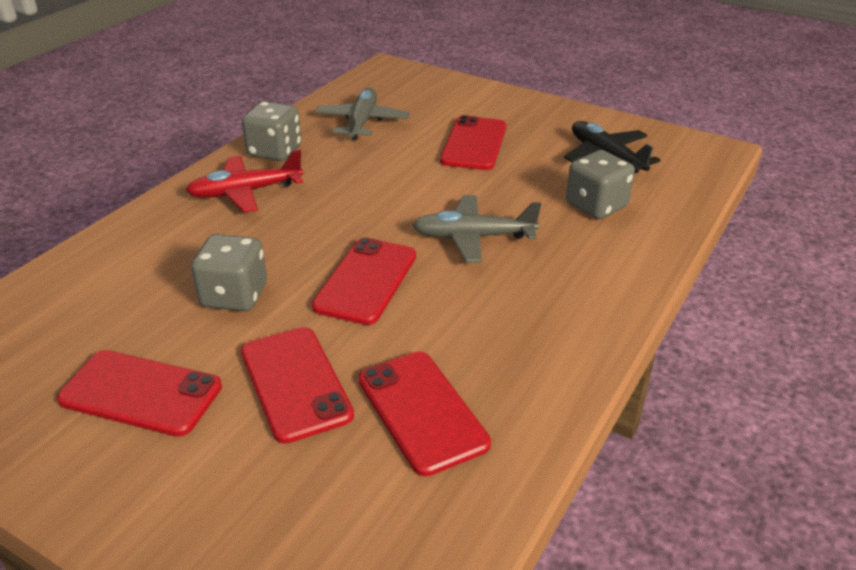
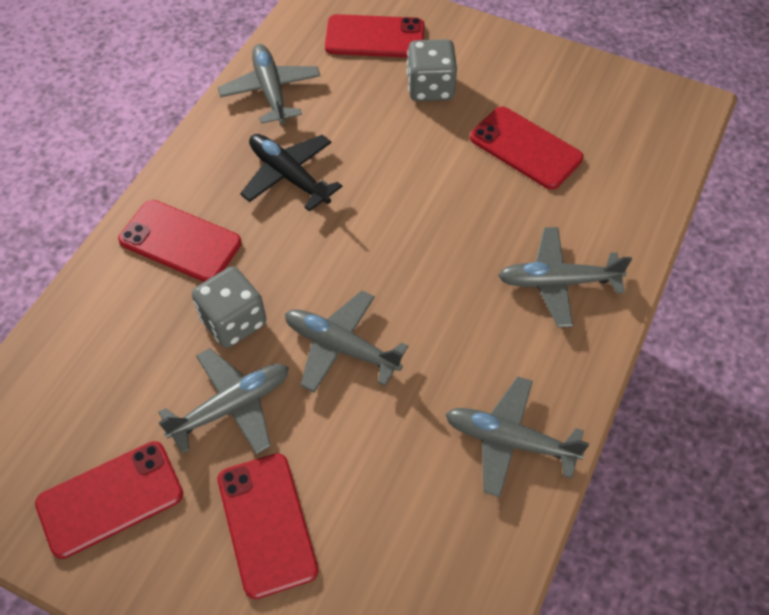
grey dice: [191,234,267,311] [242,101,301,161] [566,150,635,219] = 3 -> [192,266,266,348] [407,39,457,101] = 2
grey plane: [315,88,409,140] [413,195,541,263] = 2 -> [158,348,289,455] [218,44,321,124] [285,290,408,393] [445,376,589,497] [498,227,632,327] = 5
red plane: [186,150,304,213] = 1 -> none = 0

